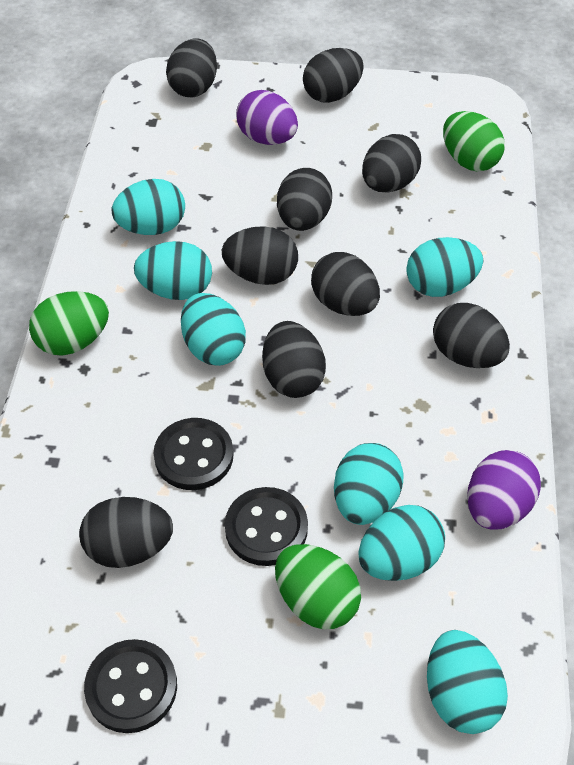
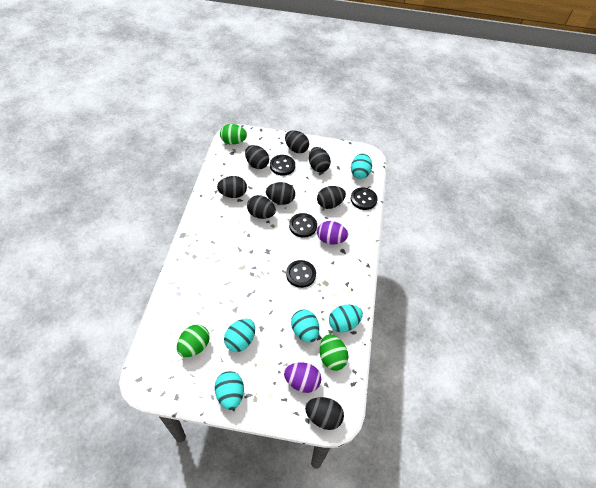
black button: [84,639,177,733] [154,418,234,490] [225,487,308,566] = 3 -> [270,155,295,176] [286,260,316,288] [289,213,317,238] [351,187,378,210] = 4
black egg: [79,497,173,568] [166,38,217,98] [222,226,298,285] [262,321,326,398] [277,168,332,231] [303,48,364,103] [311,252,380,316] [362,134,421,192] [433,303,510,368] = 9 -> [217,176,247,198] [245,145,269,169] [247,195,276,219] [266,182,295,205] [285,130,309,153] [305,397,344,430] [309,147,331,172] [317,186,346,209] = 8
turquoise egg: [112,179,185,235] [134,241,212,300] [181,293,246,366] [334,443,404,525] [358,505,445,581] [406,237,483,297] [427,630,508,734] = 7 -> [215,371,244,410] [224,319,255,352] [291,309,319,343] [329,305,363,333] [351,153,372,179] = 5

